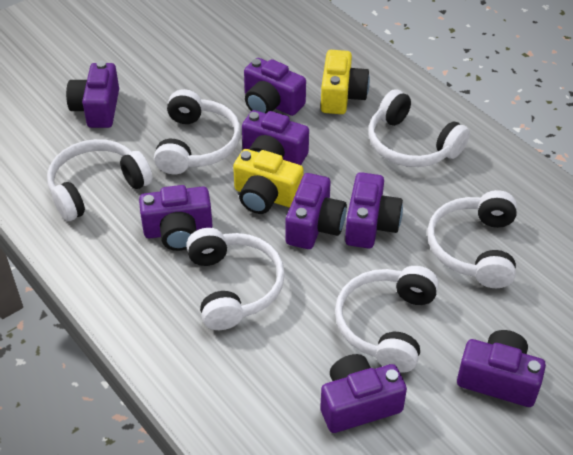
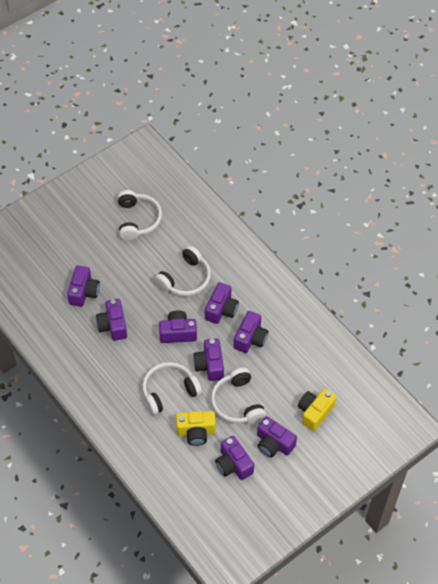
white headphones: [47,139,153,221] [154,89,241,174] [186,228,285,330] [335,266,439,373] [369,89,470,167] [427,190,517,288] = 6 -> [118,190,162,240] [142,362,202,415] [155,246,211,296] [211,367,266,424] = 4

